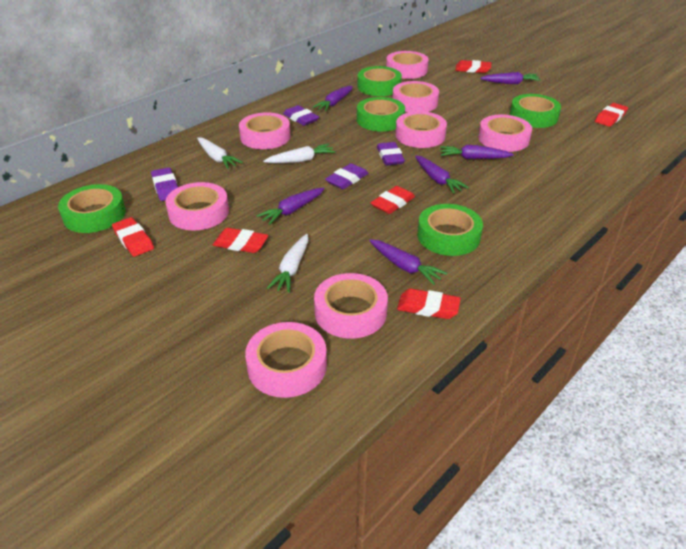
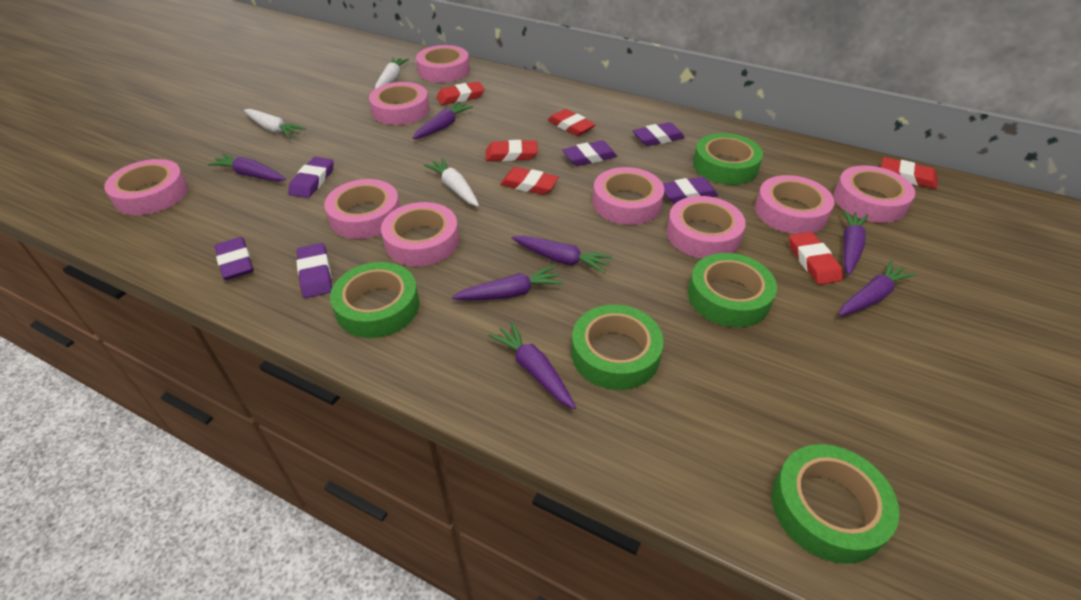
pink tape: [165,182,229,231] [239,112,290,149] [245,322,327,398] [314,273,388,339] [386,51,429,79] [392,81,439,112] [396,111,447,148] [478,115,532,152] = 8 -> [104,159,188,215] [324,179,400,239] [369,82,429,125] [381,202,459,266] [416,45,470,83] [593,167,664,225] [667,196,746,258] [755,175,834,234] [834,165,915,223] = 9
purple carrot: [256,188,324,225] [313,86,353,111] [369,239,447,285] [415,156,469,194] [440,145,514,159] [480,72,541,84] = 6 -> [207,153,286,181] [412,101,473,139] [452,266,563,300] [488,322,576,409] [512,236,613,273] [839,260,916,316] [842,209,868,275] = 7
purple eraser: [151,167,178,201] [283,105,319,126] [325,163,368,189] [377,142,405,166] = 4 -> [215,237,254,280] [288,157,334,198] [297,243,332,298] [562,140,617,166] [633,122,685,146] [663,177,718,204] = 6

